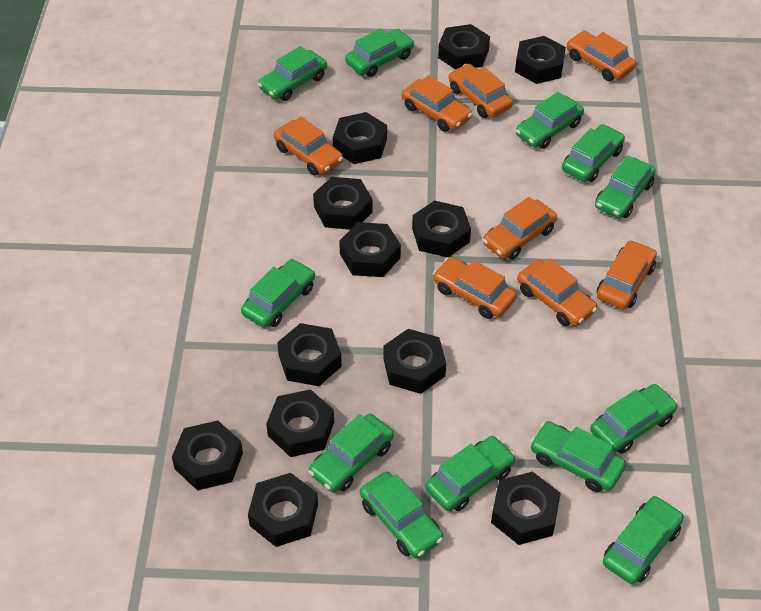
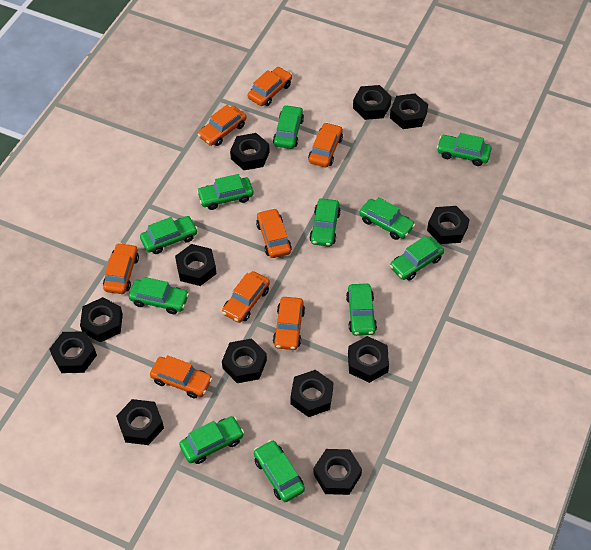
green car: [241,259,315,328] [258,46,327,101] [308,414,394,492] [345,29,414,77] [360,472,443,558] [425,436,516,511] [516,92,584,149] [530,421,626,492] [562,124,625,182] [590,384,678,454] [595,155,656,218] [603,496,684,584] = 12 -> [129,277,189,314] [140,216,198,254] [179,416,244,464] [197,174,253,210] [254,440,305,502] [273,105,304,149] [309,198,341,247] [346,284,377,336] [359,197,415,240] [390,236,444,280] [437,133,492,166] = 11

